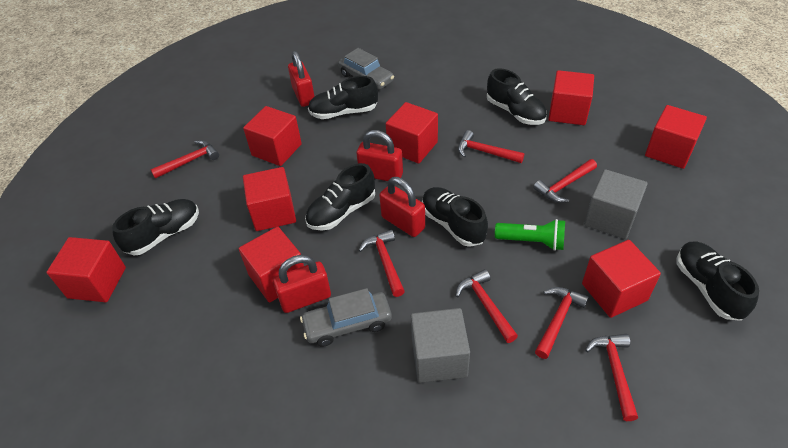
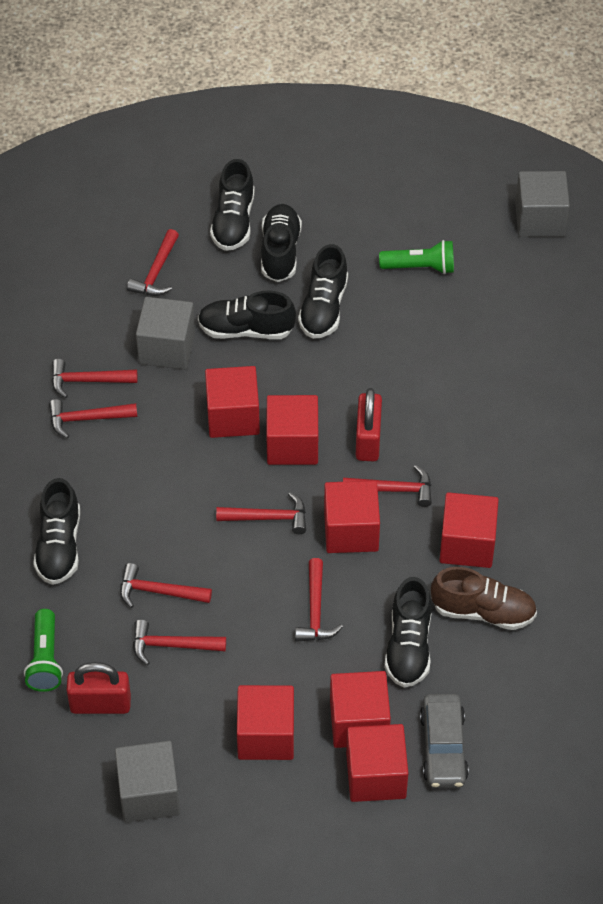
brown shoe: none = 0 -> [431,567,537,630] = 1
green flashlight: [495,219,565,251] = 1 -> [24,609,63,692] [379,240,454,274] = 2
grey car: [300,288,392,347] [338,48,394,90] = 2 -> [420,694,469,788] = 1
grey cube: [411,308,470,383] [584,169,648,239] = 2 -> [115,741,180,822] [136,297,195,369] [515,171,570,237] = 3
red cube: [47,237,126,302] [239,226,304,303] [243,106,302,166] [243,167,296,231] [386,102,438,164] [548,70,594,125] [582,240,661,318] [645,105,707,169] = 8 -> [205,366,260,438] [237,685,294,760] [266,395,318,465] [324,481,380,553] [330,671,391,748] [346,724,408,802] [439,492,499,568] = 7
red hammer: [150,140,219,179] [359,230,405,297] [455,269,518,343] [458,130,524,163] [533,159,597,203] [535,287,589,359] [585,334,638,421] = 7 -> [49,399,137,438] [51,359,138,398] [120,563,212,608] [127,229,179,296] [133,620,226,665] [216,492,306,534] [295,558,343,642] [343,465,432,507] = 8
red padlock: [273,255,331,313] [288,51,315,107] [356,130,403,181] [379,177,425,237] = 4 -> [67,662,131,714] [356,388,382,461] = 2

